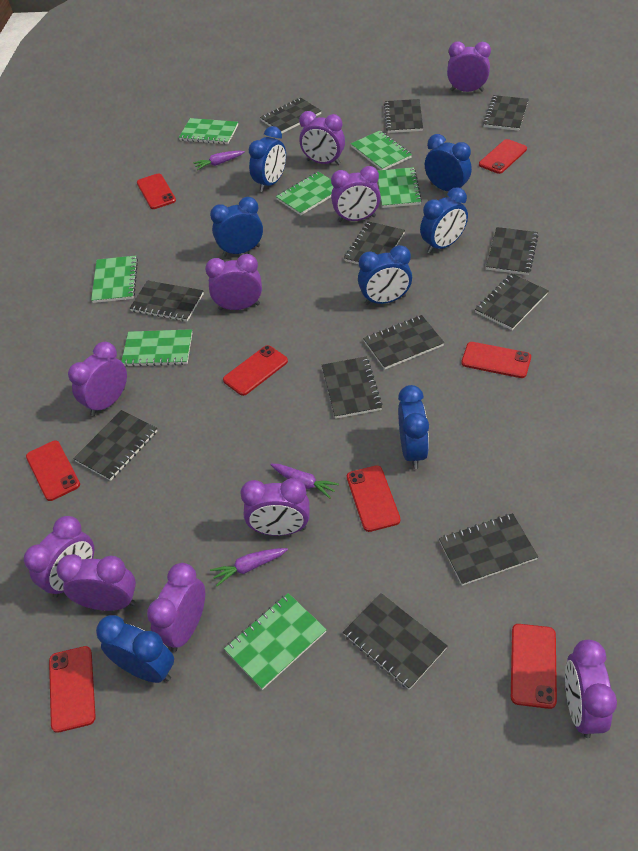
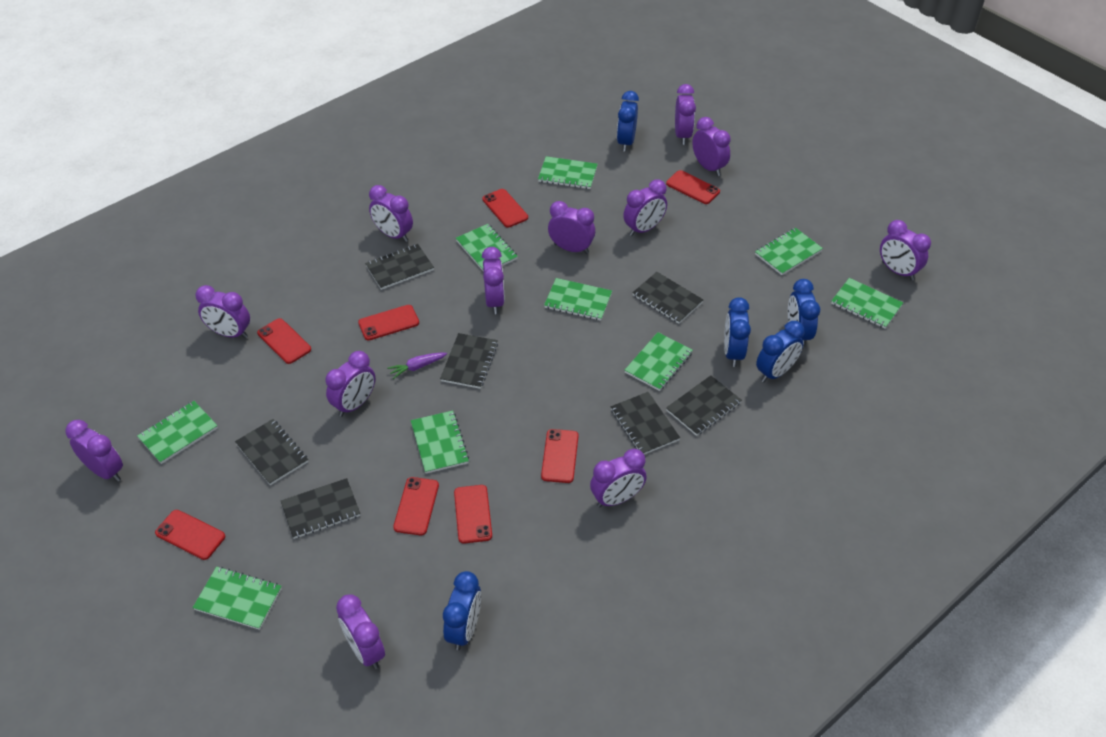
black notebook: [73,410,157,481] [129,280,204,322] [260,97,321,133] [322,357,382,419] [343,593,447,690] [344,221,405,264] [363,315,444,369] [384,99,423,133] [439,513,538,586] [475,273,549,330] [483,95,529,131] [486,227,539,275] = 12 -> [235,419,308,485] [281,478,360,539] [365,244,434,290] [440,333,498,389] [611,392,680,454] [632,272,704,324] [666,375,742,436] = 7
blue clock: [96,615,174,683] [210,197,263,257] [248,126,286,192] [358,245,412,305] [398,385,429,469] [420,187,468,253] [425,134,472,191] = 7 -> [443,571,481,650] [617,91,639,152] [724,297,751,367] [756,321,804,382] [788,279,820,348] = 5
green notebook: [91,255,138,303] [121,329,192,367] [179,118,238,144] [224,593,327,690] [276,172,333,215] [351,131,412,170] [378,167,422,208] = 7 -> [137,401,218,464] [193,566,282,630] [411,410,469,474] [456,224,518,271] [538,156,598,189] [544,278,612,321] [625,332,693,391] [755,228,823,275] [831,278,903,329] = 9
purple carrot: [193,151,245,170] [210,548,288,586] [270,464,339,499] = 3 -> [387,353,447,379] = 1
purple clock: [24,516,94,598] [56,554,136,611] [68,342,127,416] [147,563,205,652] [205,254,262,310] [240,478,310,536] [299,111,345,165] [331,166,381,222] [447,41,491,92] [565,640,617,738] = 10 -> [65,420,123,482] [195,285,250,339] [325,351,375,417] [336,594,385,669] [369,185,413,242] [482,247,505,314] [548,201,595,254] [590,449,646,508] [623,179,667,236] [675,84,696,145] [692,117,731,176] [880,220,931,281] = 12

